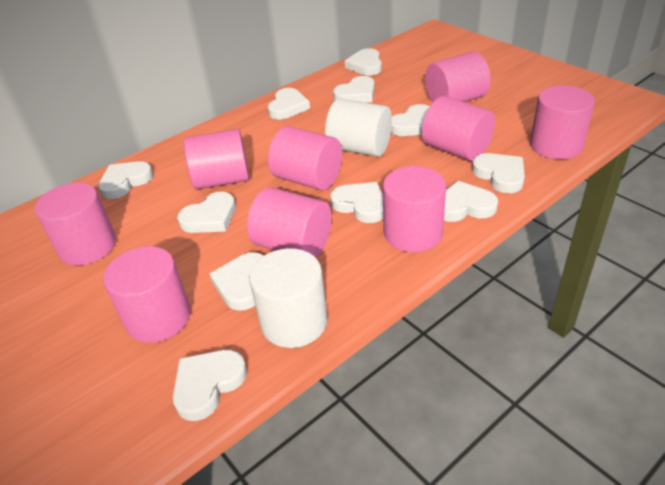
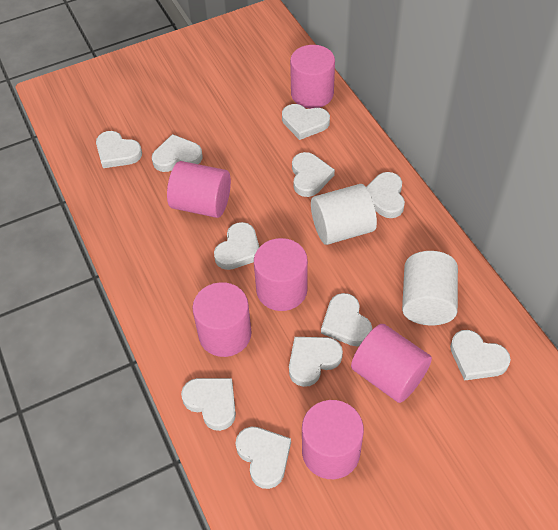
pink cylinder: [35,182,116,265] [103,246,191,343] [184,129,249,190] [247,187,332,258] [268,126,342,190] [383,166,446,252] [422,96,495,161] [425,52,491,103] [530,85,595,159] = 9 -> [167,161,231,218] [192,282,252,357] [254,238,308,311] [290,45,335,109] [302,400,364,479] [351,324,432,403] = 6

